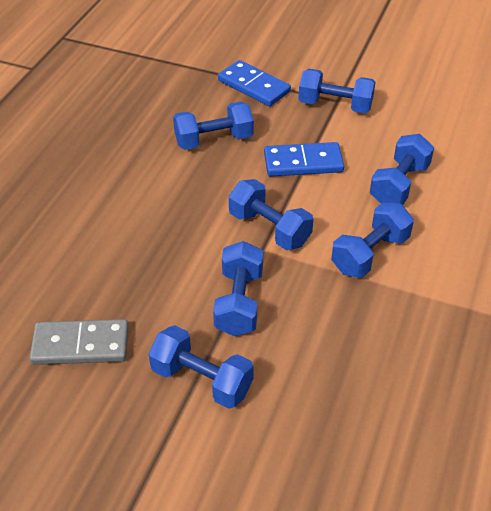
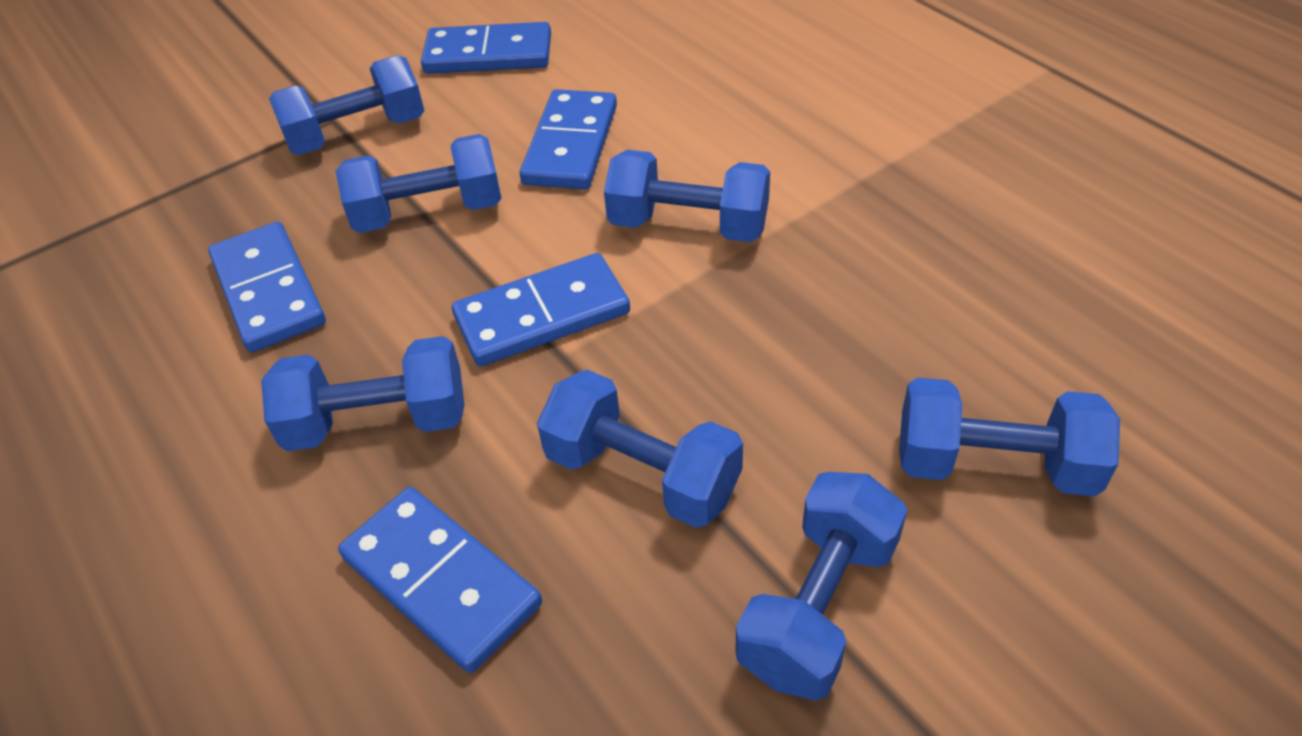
blue domino: [218,60,291,106] [264,142,344,177] = 2 -> [208,222,326,352] [338,487,542,673] [421,22,551,74] [452,253,630,366] [520,89,617,189] = 5
grey domino: [30,319,129,365] = 1 -> none = 0

